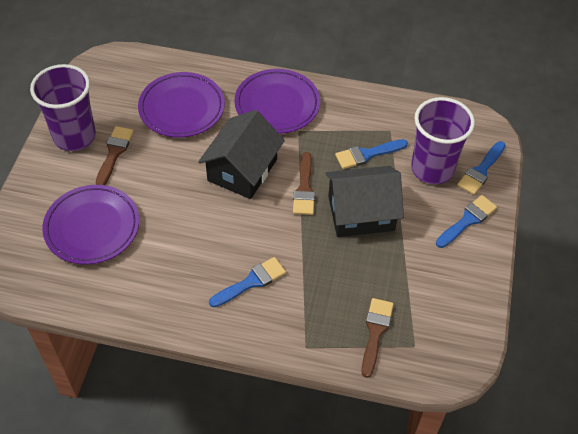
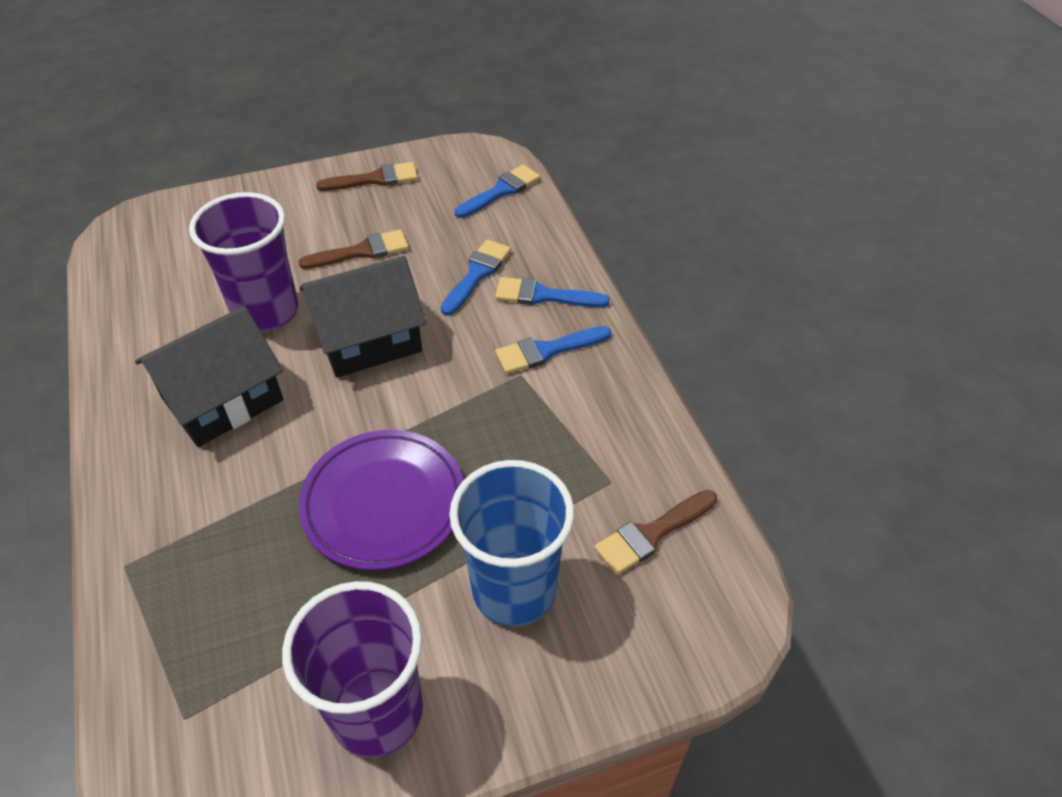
blue cup: none = 0 -> [449,460,574,626] = 1
purple plate: [42,185,139,265] [138,72,225,138] [234,69,320,134] = 3 -> [298,430,463,570] = 1

